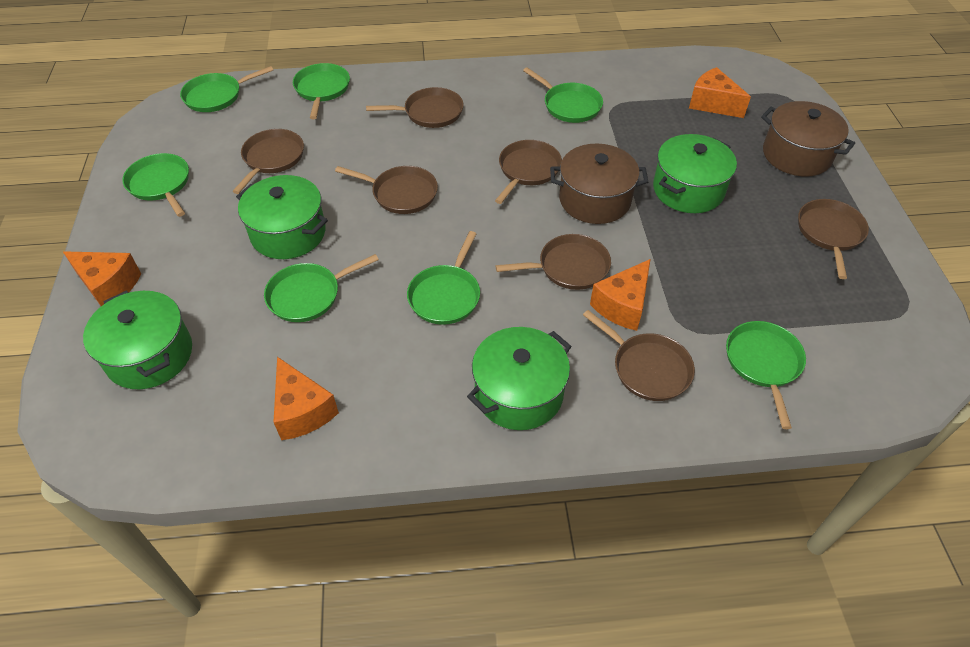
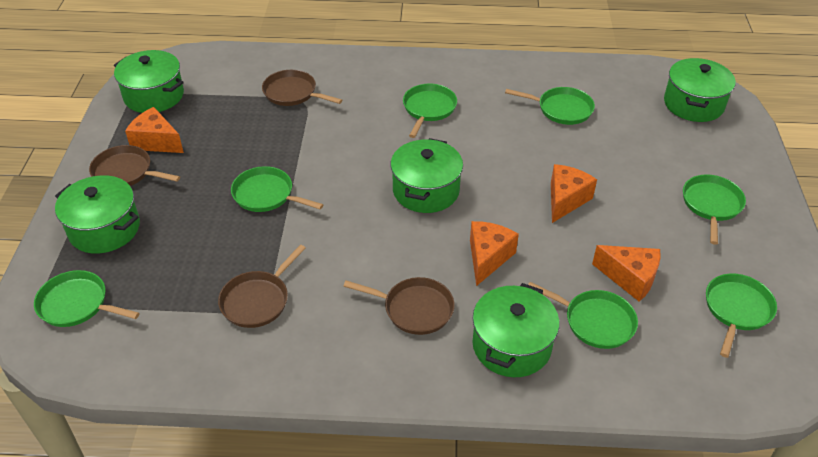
brown pan: [232,129,304,194] [335,166,438,214] [366,87,464,128] [495,140,562,204] [496,234,611,290] [583,310,695,401] [798,199,869,279] = 7 -> [89,145,180,186] [218,245,306,328] [262,70,342,106] [343,277,455,335] = 4
brown pot: [550,143,648,224] [761,101,855,176] = 2 -> none = 0
green pot: [83,290,192,389] [236,175,328,259] [467,327,572,430] [653,134,737,213] = 4 -> [55,175,140,254] [114,50,184,113] [391,138,463,213] [472,283,560,377] [664,58,736,122] = 5

